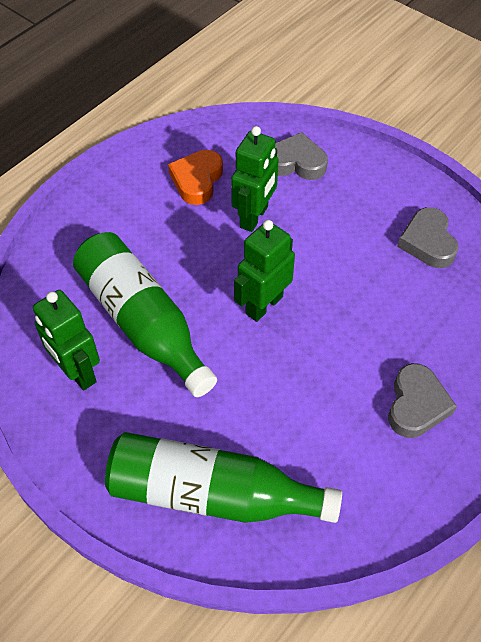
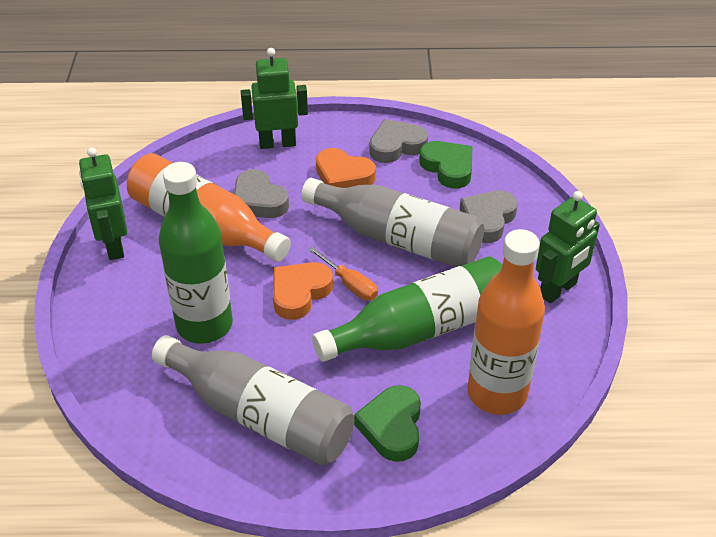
green heart: none = 0 -> [354,385,421,462] [419,141,472,189] = 2
grey bottle: none = 0 -> [152,335,354,465] [301,178,484,267] = 2
orange bottle: none = 0 -> [127,153,291,262] [467,229,545,415] = 2
orange heart: [168,150,223,205] = 1 -> [273,262,333,320] [316,148,376,188] = 2
orange screwdriver: none = 0 -> [308,247,378,301] = 1

